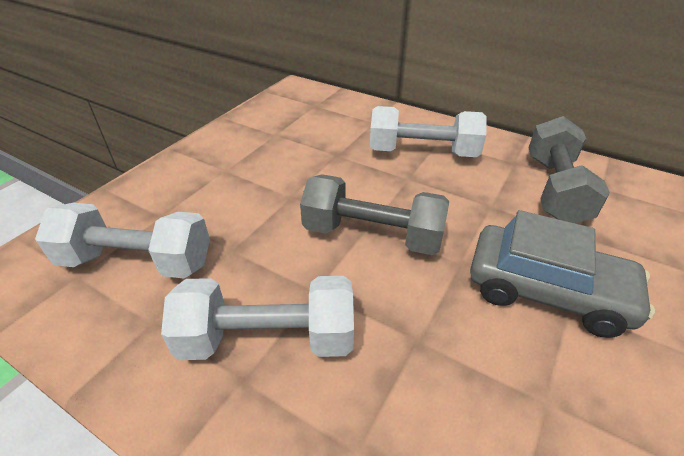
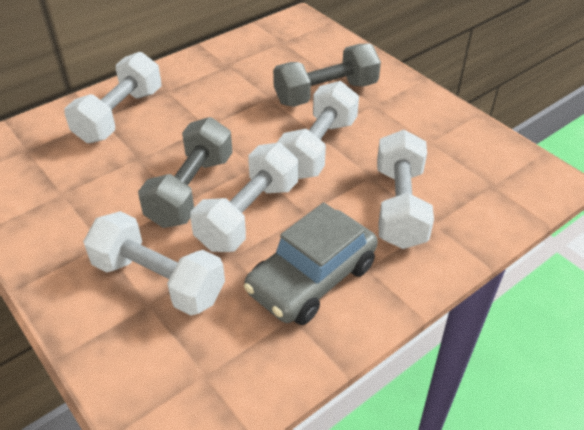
white dumbbell: [35,203,210,278] [161,276,354,360] [370,106,487,157] = 3 -> [64,52,162,143] [83,211,225,316] [190,143,298,252] [277,81,359,179] [377,130,434,249] = 5

